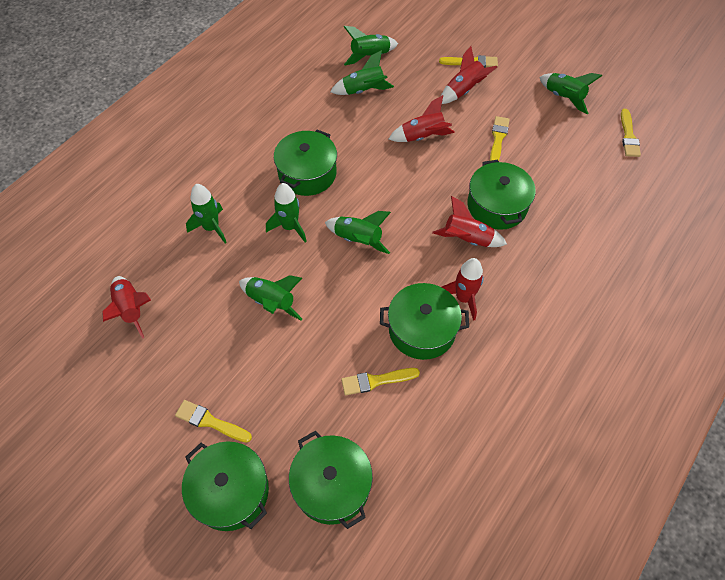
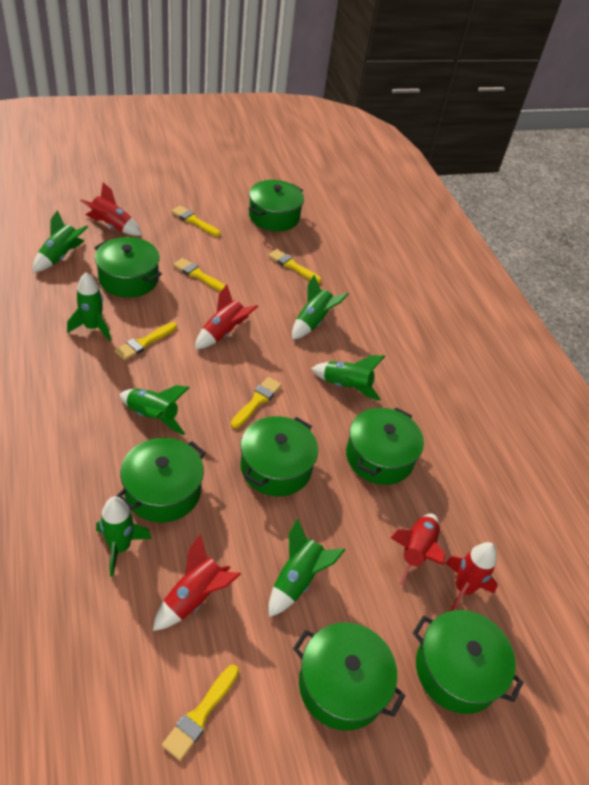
green pot: [182,441,269,531] [274,130,337,196] [289,431,373,529] [380,283,469,360] [467,159,536,230] = 5 -> [94,237,162,298] [116,438,206,523] [240,416,318,496] [249,180,304,231] [293,622,405,731] [346,408,424,485] [413,610,523,714] = 7
yellow brush: [175,400,252,443] [341,368,420,396] [439,55,498,68] [490,116,510,161] [621,109,641,157] = 5 -> [115,322,177,360] [162,665,239,761] [171,206,221,237] [173,258,226,292] [231,377,282,428] [268,249,321,283] = 6

